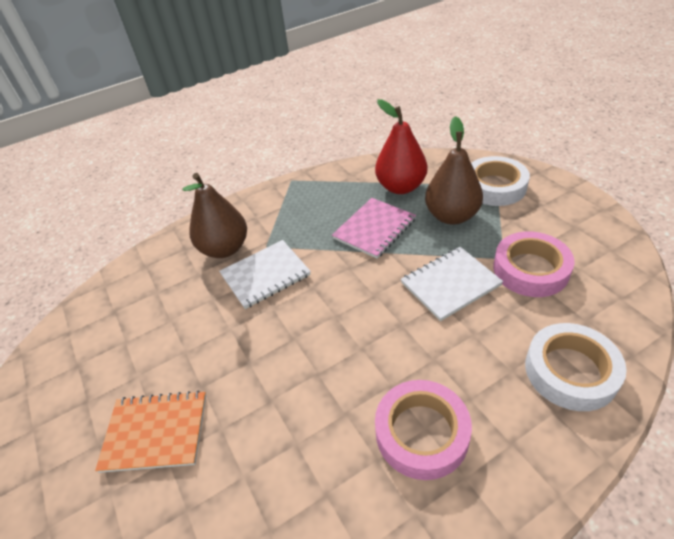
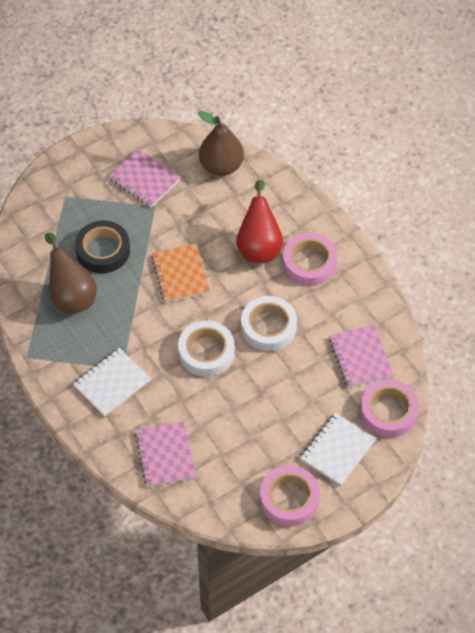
black tape: none = 0 -> [75,220,130,273] = 1
pink notebook: [332,198,416,259] = 1 -> [108,149,180,207] [135,421,196,487] [329,325,394,388] = 3
pink tape: [375,380,472,480] [493,231,575,297] = 2 -> [260,466,320,526] [283,233,338,286] [360,379,419,437] = 3

